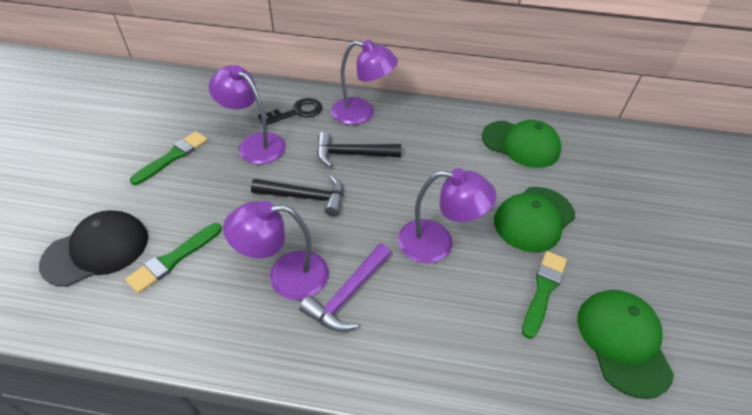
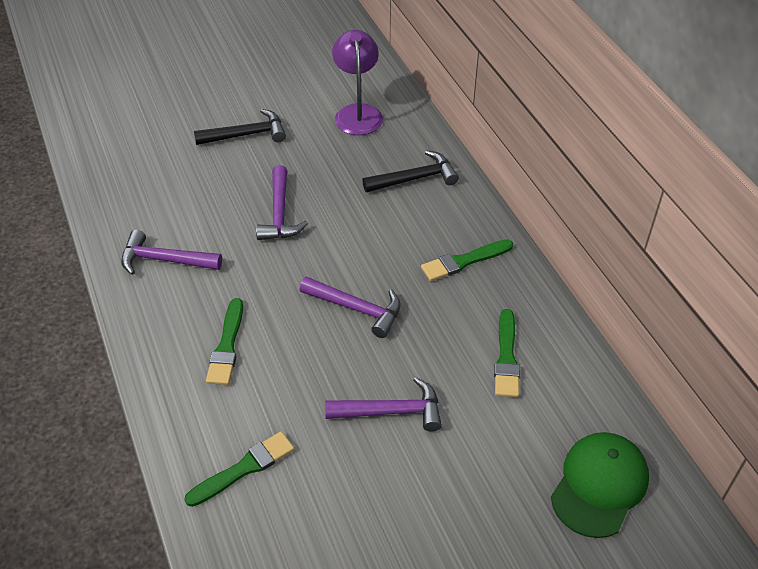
black cap: [39,210,148,287] = 1 -> none = 0
black key: [258,98,322,125] = 1 -> none = 0
green brush: [125,223,222,293] [130,131,207,185] [522,251,567,339] = 3 -> [184,431,294,507] [206,298,243,385] [421,239,513,281] [494,309,520,397] = 4
green cap: [482,120,561,168] [494,187,575,252] [577,290,674,399] = 3 -> [551,432,649,538] = 1
purple hammer: [299,243,391,332] = 1 -> [121,230,222,275] [256,165,308,240] [299,276,401,338] [325,377,442,432] = 4
purple lamp: [208,65,286,164] [223,201,329,300] [331,40,398,125] [398,168,496,263] = 4 -> [332,30,383,135] = 1

